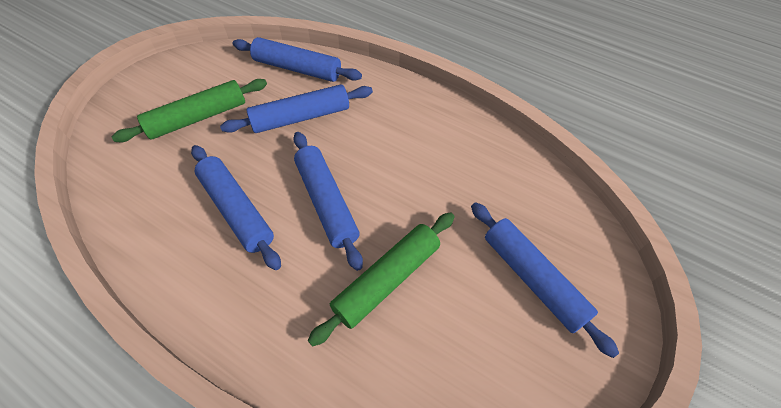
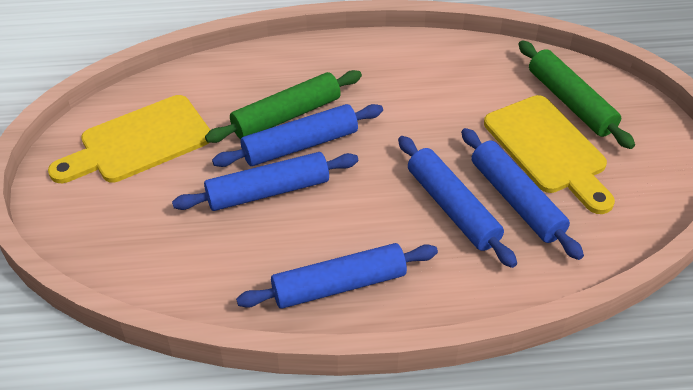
yellow cutting board: none = 0 -> [48,95,210,183] [484,95,615,214] = 2

